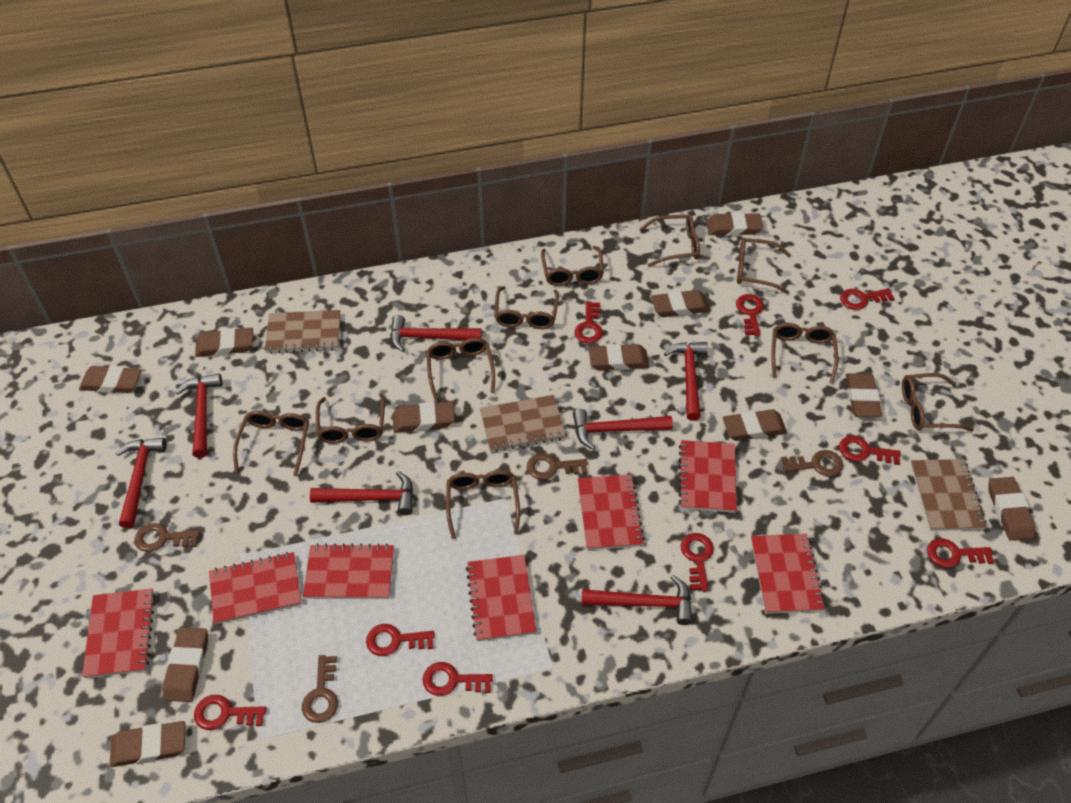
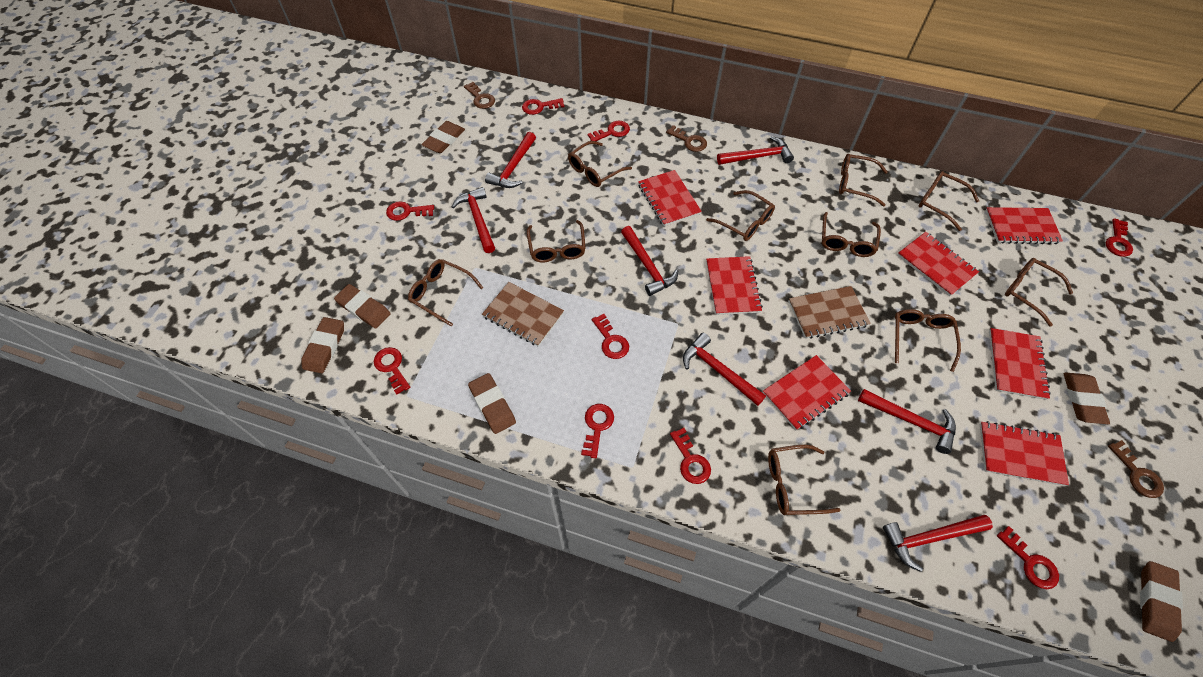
brown eraser: [79,366,142,393] [110,721,185,767] [162,627,208,702] [195,328,253,357] [393,401,455,433] [589,344,649,370] [651,290,710,317] [706,212,763,236] [722,409,787,441] [846,373,882,417] [988,477,1036,540] = 11 -> [301,317,344,373] [334,284,391,329] [421,121,465,153] [468,373,516,434] [1064,373,1110,424] [1140,561,1183,642] = 6
brown key: [135,523,200,552] [302,655,338,723] [527,453,588,480] [781,450,843,476] = 4 -> [464,82,495,109] [666,125,707,152] [1108,440,1164,498] = 3
brown notebook: [265,310,340,354] [480,395,566,452] [910,459,987,531] = 3 -> [482,282,564,347] [788,286,871,339] = 2

